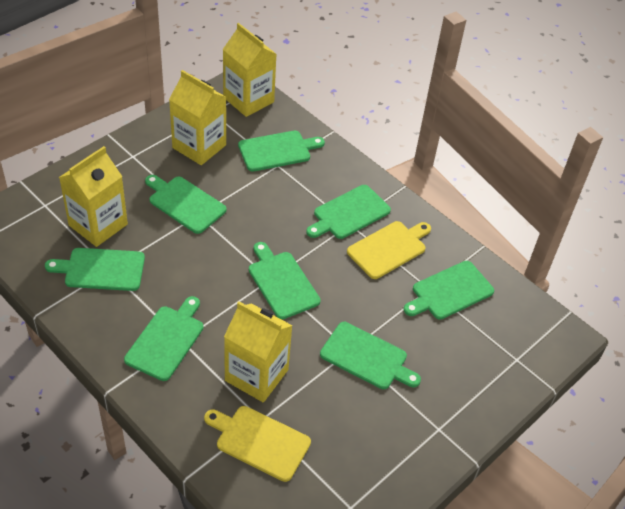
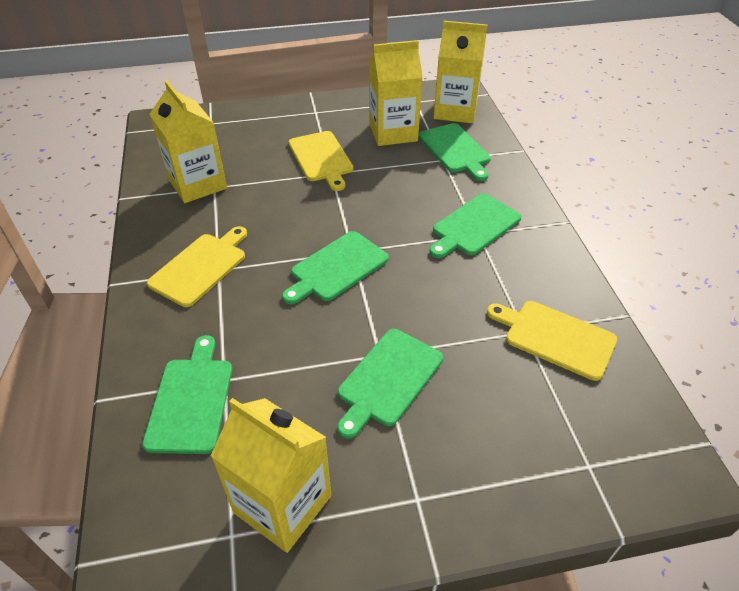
green cutting board: [45,248,145,291] [124,296,203,381] [145,175,227,234] [238,131,325,172] [249,242,321,319] [306,185,391,239] [320,322,421,389] [404,261,494,320] = 8 -> [142,335,232,454] [282,231,389,304] [337,329,443,438] [419,123,491,181] [429,193,521,258] = 5
yellow cutting board: [204,406,311,482] [347,221,431,279] = 2 -> [147,226,247,307] [288,131,353,191] [487,301,617,381] = 3

